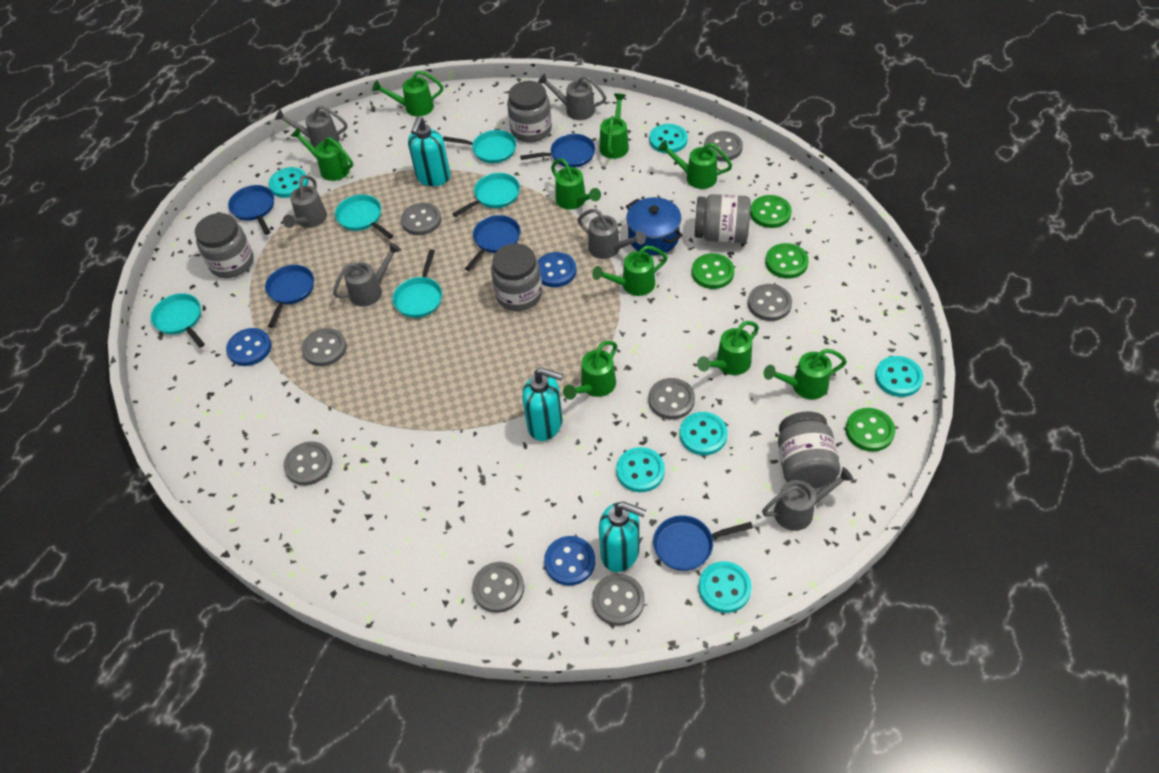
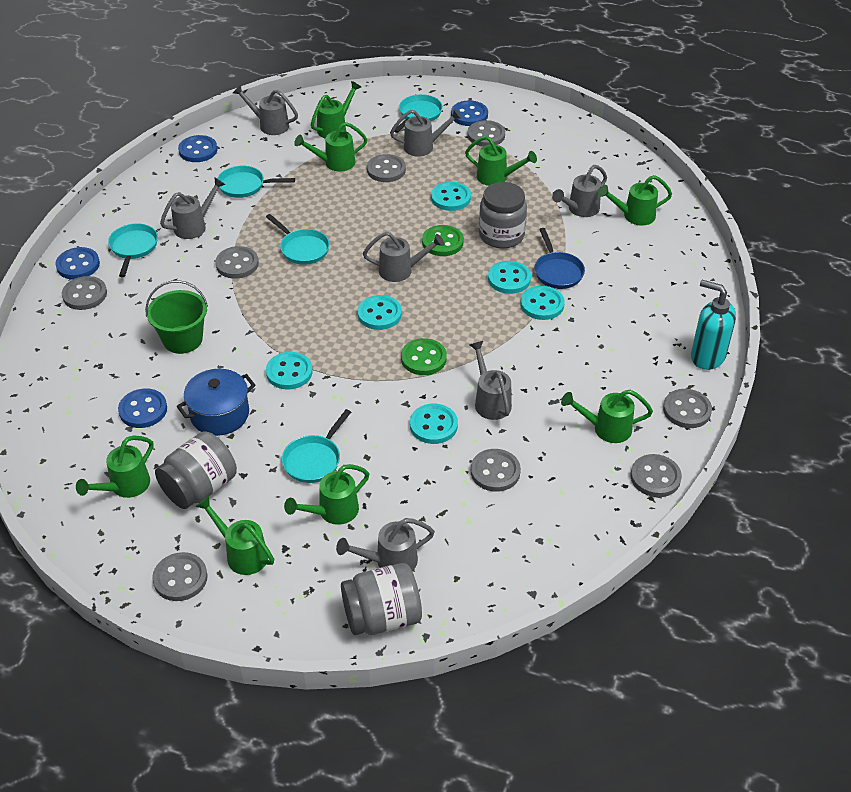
blue button: [226,328,272,366] [538,252,577,287] [544,536,595,586] = 3 -> [55,247,100,279] [118,388,167,428] [178,135,217,162] [451,100,488,126] = 4
blue pan: [228,185,274,235] [265,265,314,328] [465,215,521,271] [520,134,595,168] [653,515,753,571] = 5 -> [535,228,585,289] = 1
green bucket: none = 0 -> [145,280,208,354] = 1
green button: [692,253,734,289] [750,195,792,228] [765,243,809,279] [846,408,895,452] = 4 -> [401,338,447,375] [422,225,464,256] = 2
green watering can: [291,127,353,181] [372,70,443,116] [551,158,601,210] [563,341,617,400] [592,245,668,296] [599,93,629,159] [658,140,732,189] [697,321,759,375] [764,349,847,399] = 9 -> [76,436,153,498] [196,496,274,575] [284,464,369,525] [294,122,367,172] [311,81,361,139] [465,136,537,186] [561,390,653,443] [598,175,672,226] = 8
grey jar: [195,213,254,278] [491,243,542,311] [507,81,552,143] [695,194,751,243] [778,411,840,489] = 5 -> [155,431,237,509] [341,563,422,635] [479,182,527,249] = 3
grey watering can: [275,105,347,148] [283,175,327,228] [333,242,401,307] [538,73,607,120] [577,209,646,259] [762,467,853,531] = 6 -> [160,177,226,239] [233,84,298,135] [336,518,435,571] [363,232,444,282] [390,109,462,157] [470,341,512,420] [552,165,607,217] = 7
turquoise soap dispenser: [408,116,451,186] [522,367,563,441] [599,501,646,572] = 3 -> [691,280,736,370] = 1

